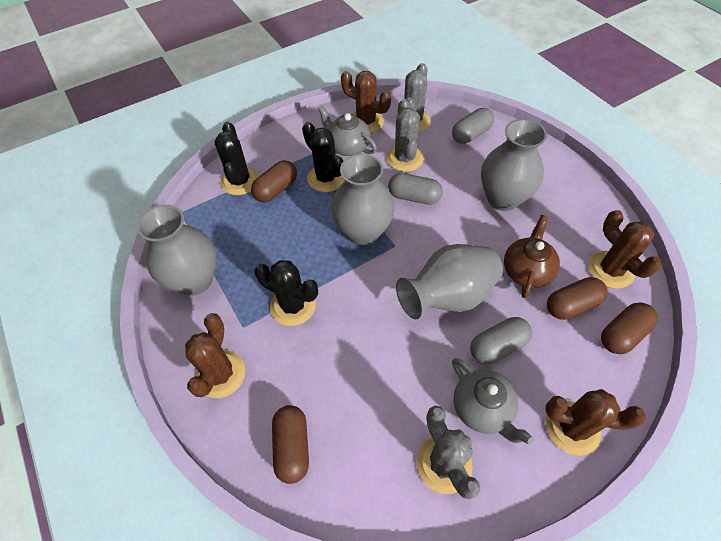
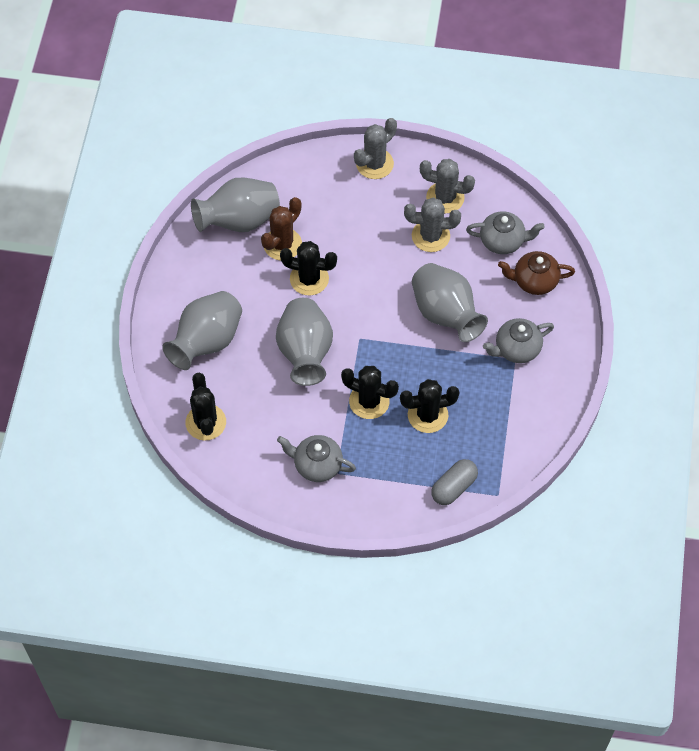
black cactus: [215,122,259,195] [254,260,318,326] [302,122,345,192] = 3 -> [185,373,226,440] [280,241,337,295] [341,366,399,419] [400,379,460,433] = 4
brown cactus: [185,313,246,398] [341,71,391,133] [545,389,646,456] [588,210,661,289] = 4 -> [261,197,302,261] = 1
brown capsule: [251,160,297,202] [272,405,309,484] [547,277,608,320] [601,302,658,354] = 4 -> none = 0
grey capsule: [388,173,443,205] [452,108,494,144] [470,317,532,364] = 3 -> [431,459,478,505] = 1
grey teapot: [317,105,377,156] [452,358,534,445] = 2 -> [277,435,356,482] [466,211,545,254] [483,318,554,363] = 3

